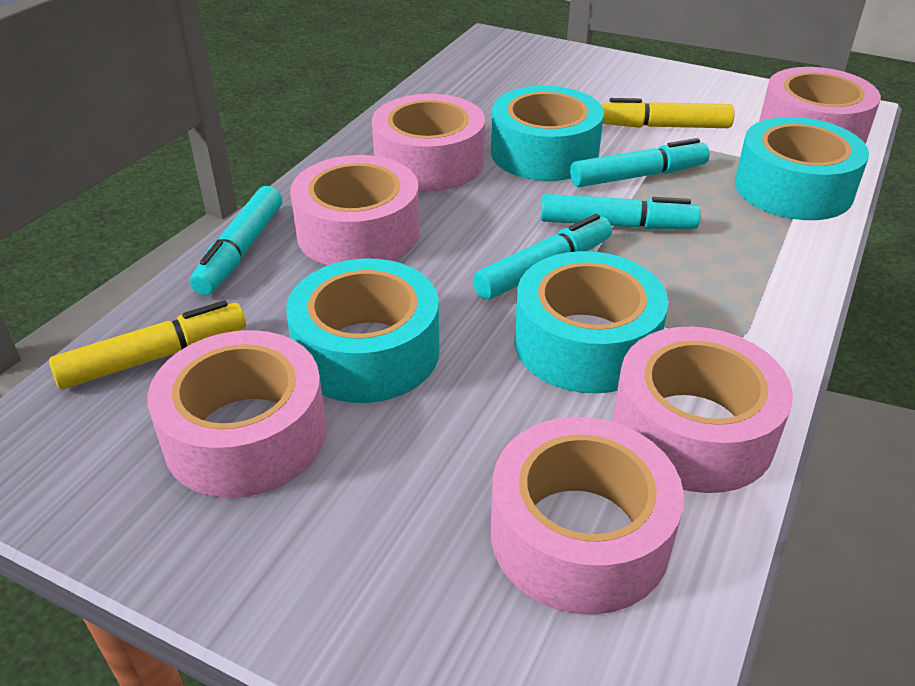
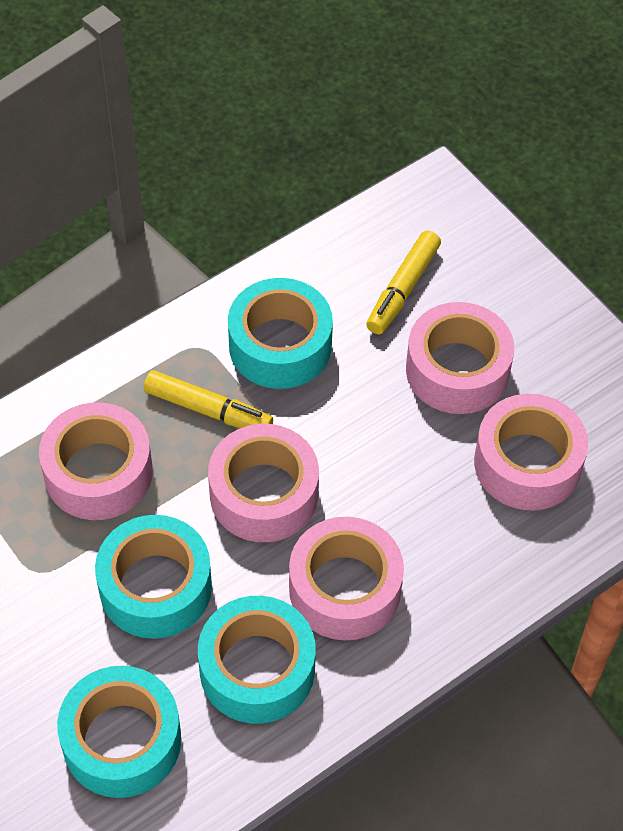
pink tape: [147,330,327,498] [290,155,420,266] [372,94,485,191] [491,417,684,615] [613,327,793,493] [759,67,881,144] = 6 -> [39,402,153,520] [208,424,319,542] [289,517,404,640] [406,302,514,414] [474,394,588,510] = 5
turquoise marker: [190,186,282,295] [473,214,612,300] [541,194,701,229] [570,138,710,187] = 4 -> none = 0

